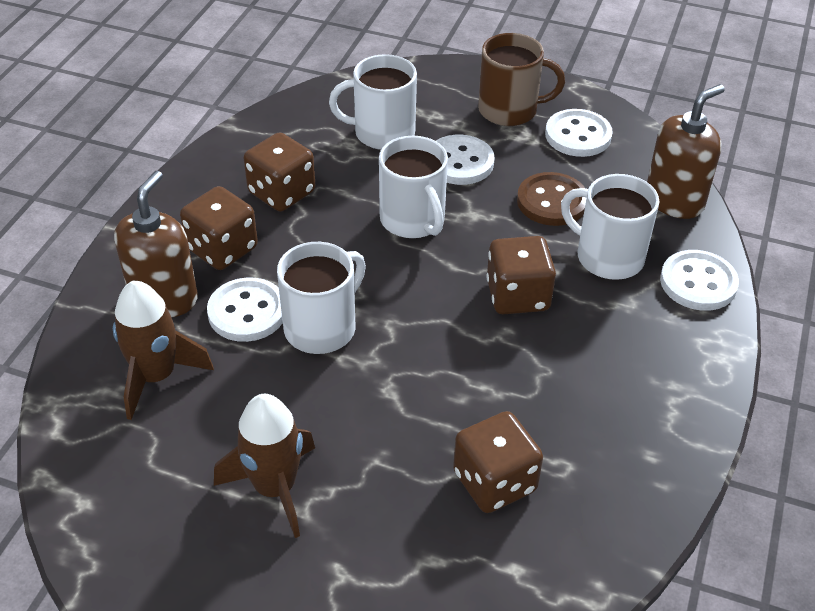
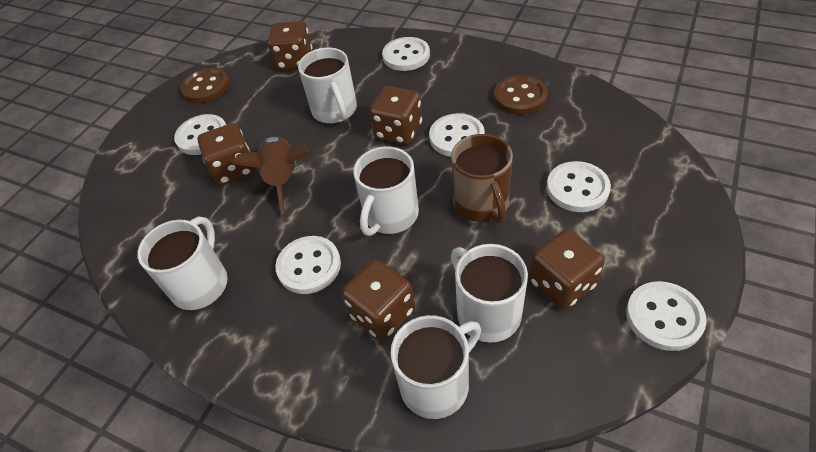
brown button: [517,172,586,226] = 1 -> [180,68,230,103] [494,75,548,115] = 2
brown dice: [180,186,258,270] [244,132,316,212] [453,411,543,513] [486,236,556,314] = 4 -> [197,123,255,186] [268,21,312,70] [342,260,415,341] [370,86,423,145] [529,229,605,310] = 5
brown rocket: [113,280,214,420] [214,394,315,538] = 2 -> [232,136,310,215] = 1
brown soap dispenser: [114,171,198,317] [647,84,725,219] = 2 -> none = 0
white button: [207,277,283,342] [436,135,495,185] [545,109,613,157] [660,250,739,311] = 4 -> [174,114,226,155] [275,236,341,294] [382,37,430,71] [429,114,485,157] [547,161,611,212] [626,281,707,351] = 6
white mug: [277,242,366,354] [329,54,417,150] [379,136,448,238] [561,174,660,280] = 4 -> [137,217,228,310] [298,48,357,123] [353,147,419,236] [391,315,481,419] [451,244,528,343] = 5

